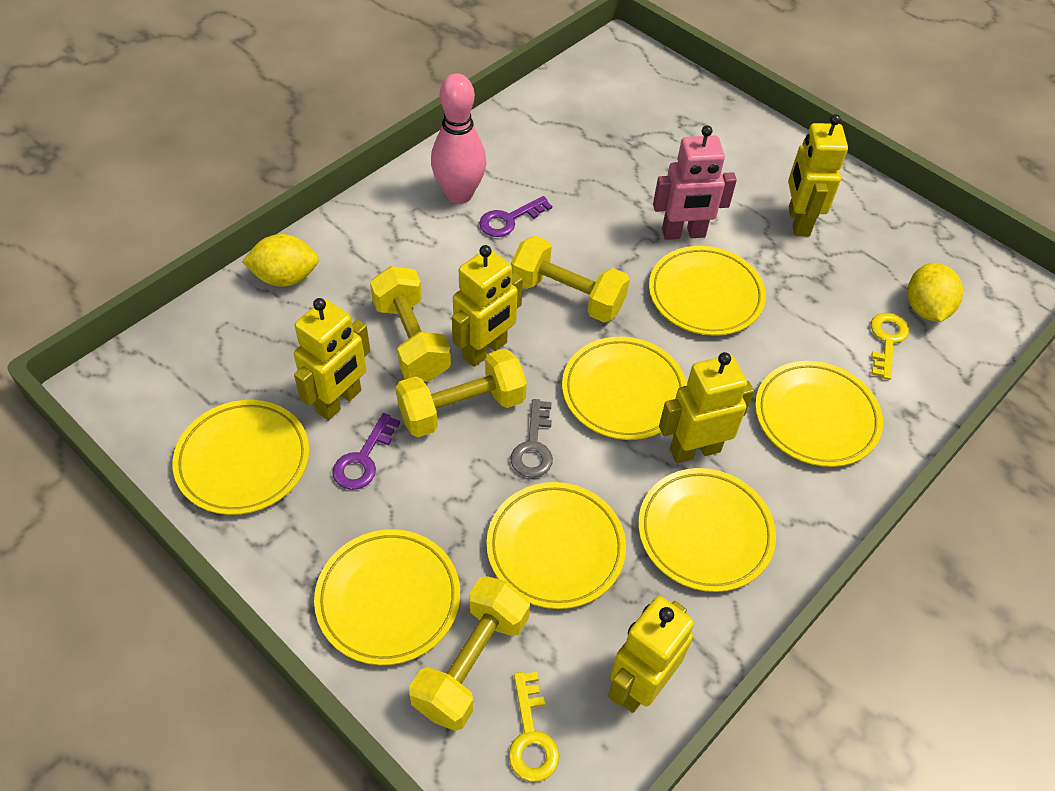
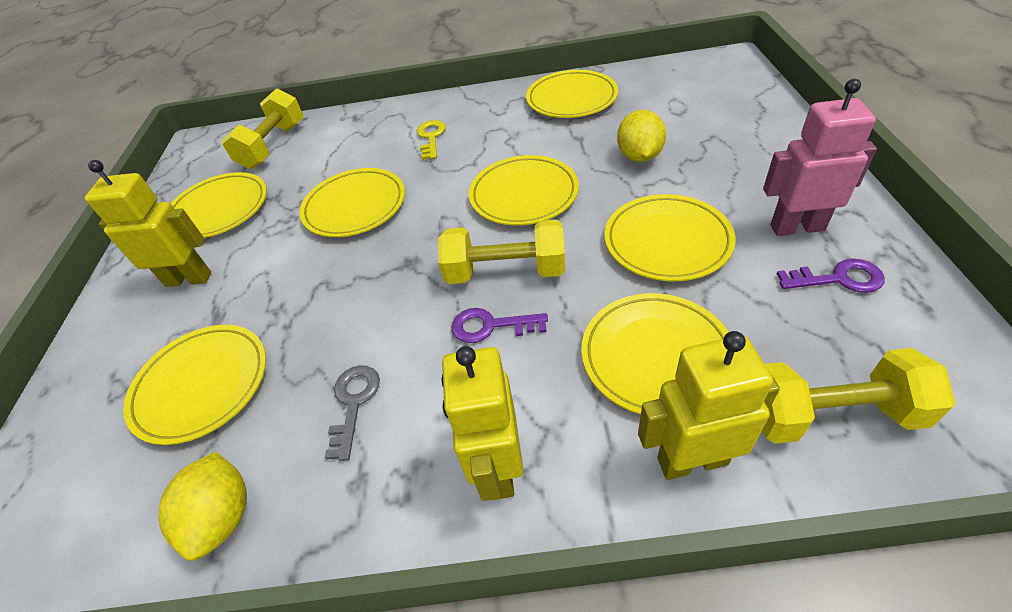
pink bowling pin: [431,73,486,204] = 1 -> none = 0
yellow dumbbell: [370,266,451,381] [396,349,527,437] [409,576,530,731] [511,236,630,322] = 4 -> [222,88,304,169] [438,220,565,284] [762,348,955,444] = 3
yellow key: [509,672,559,782] [871,313,909,380] = 2 -> [417,120,446,160] = 1
yellow robot: [294,298,370,420] [452,245,523,367] [608,596,694,713] [659,352,754,463] [788,114,848,237] = 5 -> [85,160,211,287] [441,346,523,501] [638,331,780,480] = 3

